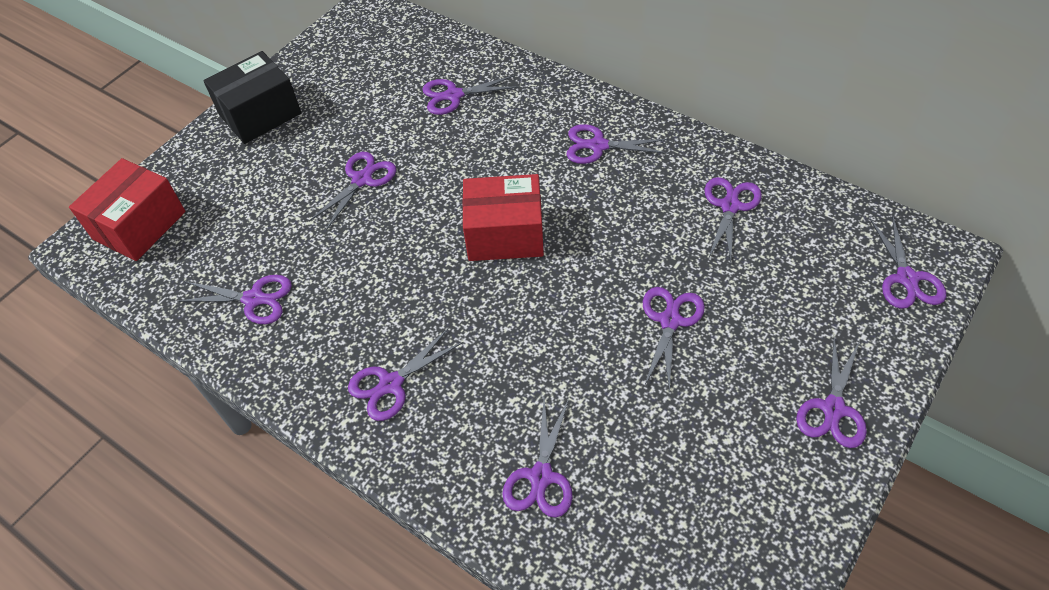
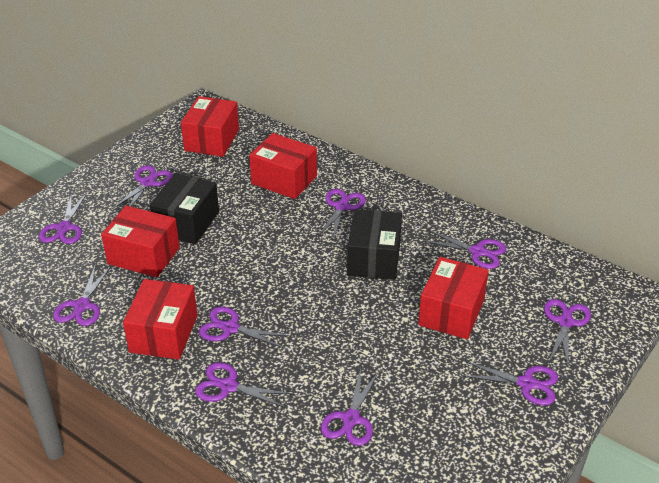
black box: [203,51,301,144] = 1 -> [150,173,219,244] [347,209,402,280] = 2
red box: [69,158,186,261] [462,174,544,261] = 2 -> [101,206,180,277] [123,279,198,360] [181,96,239,157] [249,133,317,199] [418,257,489,339] = 5

